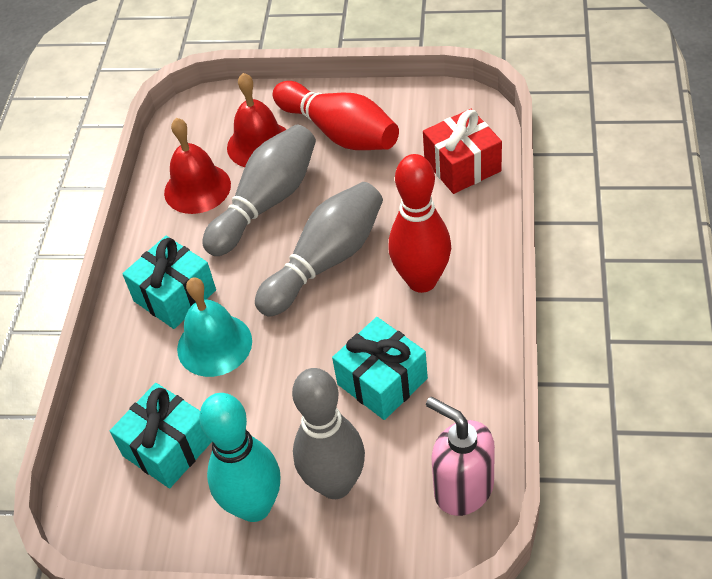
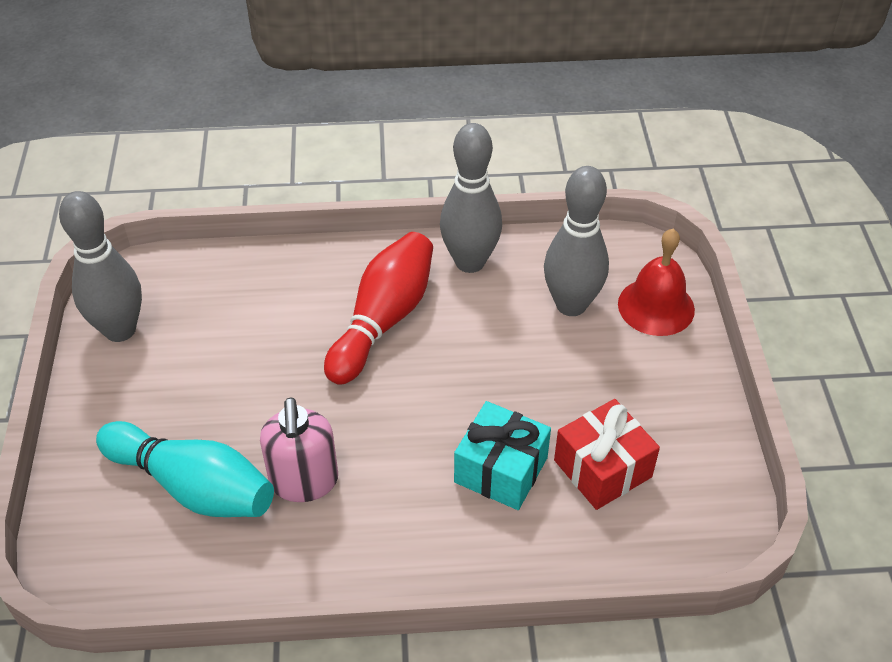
red bell: [164,118,231,214] [227,73,286,167] = 2 -> [618,229,695,336] = 1
red bowling pin: [273,81,399,150] [389,154,451,293] = 2 -> [324,232,433,385] = 1
turquoise bell: [177,277,252,377] = 1 -> none = 0
turquoise gift: [110,383,212,488] [122,236,216,329] [332,317,428,420] = 3 -> [454,401,551,510] = 1

